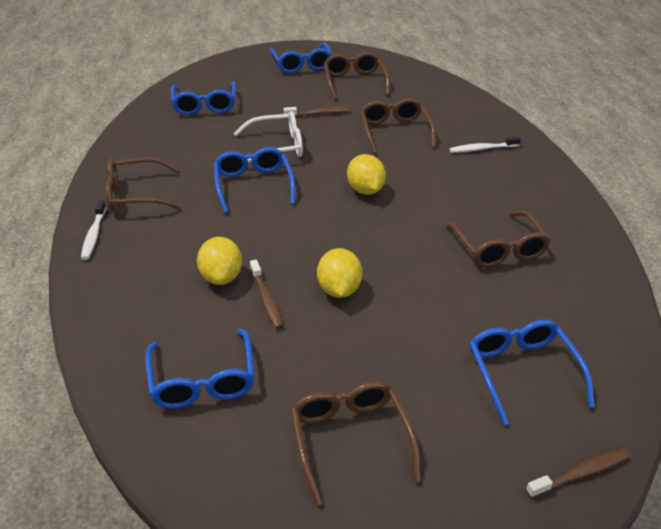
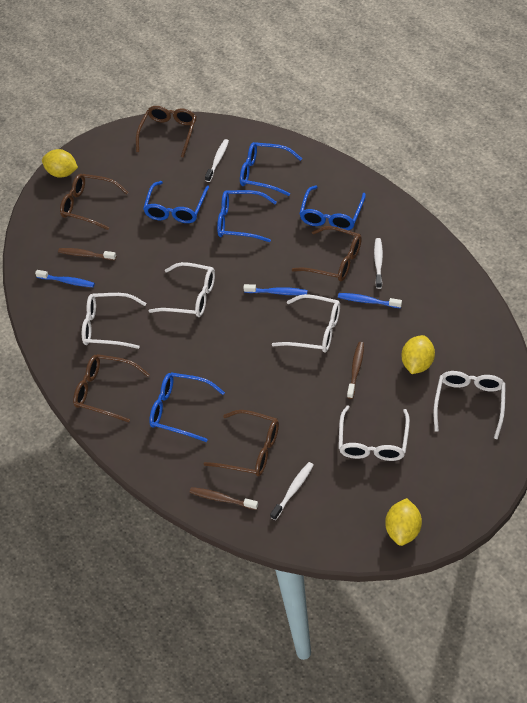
blue toothbrush: none = 0 -> [35,270,95,287] [243,284,308,295] [338,293,402,308] = 3
white glasses: [233,111,303,163] = 1 -> [82,293,146,349] [149,262,215,317] [272,294,340,352] [338,405,410,461] [433,371,506,439] = 5
white toothbrush: [81,200,106,260] [449,136,521,153] = 2 -> [205,139,229,182] [270,462,313,520] [374,238,383,289] = 3

